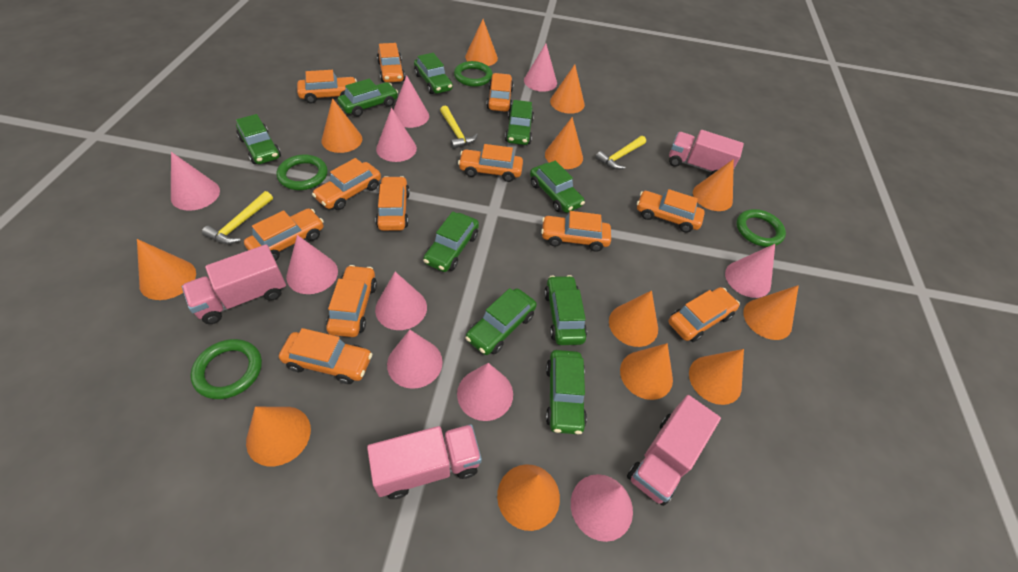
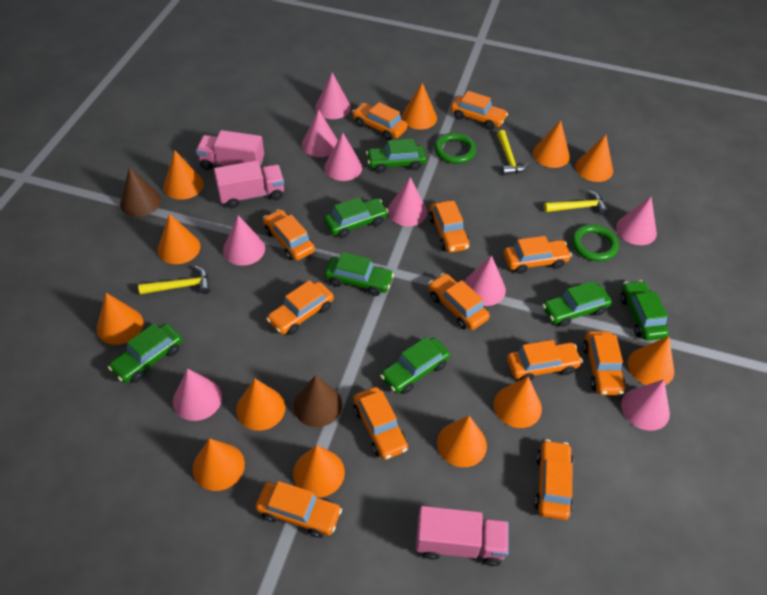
brown cone: none = 0 -> [120,167,161,217] [293,375,342,427] = 2
green car: [236,114,281,164] [337,79,398,117] [414,53,453,94] [423,212,479,272] [465,288,537,355] [505,100,534,145] [530,161,585,213] [544,275,587,345] [546,350,587,434] = 9 -> [108,323,182,383] [324,197,389,238] [324,252,394,296] [366,139,427,173] [380,337,450,394] [542,281,612,327] [620,280,669,341] = 7
green ring: [190,339,262,399] [277,154,328,190] [454,61,493,87] [736,209,786,247] = 4 -> [434,133,477,164] [572,224,619,262] = 2
pink cone: [171,152,220,211] [286,235,338,294] [375,272,427,330] [376,108,417,162] [387,330,443,389] [393,75,429,128] [457,363,513,421] [524,43,557,92] [571,474,633,542] [725,244,775,298] = 10 -> [173,368,222,421] [223,215,265,266] [302,109,338,157] [315,73,351,119] [324,133,362,181] [388,177,427,226] [464,255,506,306] [616,197,657,245] [621,379,670,431] = 9
pink truck: [182,244,286,324] [367,424,482,499] [627,395,721,506] [669,130,744,175] = 4 -> [196,130,264,170] [214,160,284,208] [416,506,509,566] = 3

